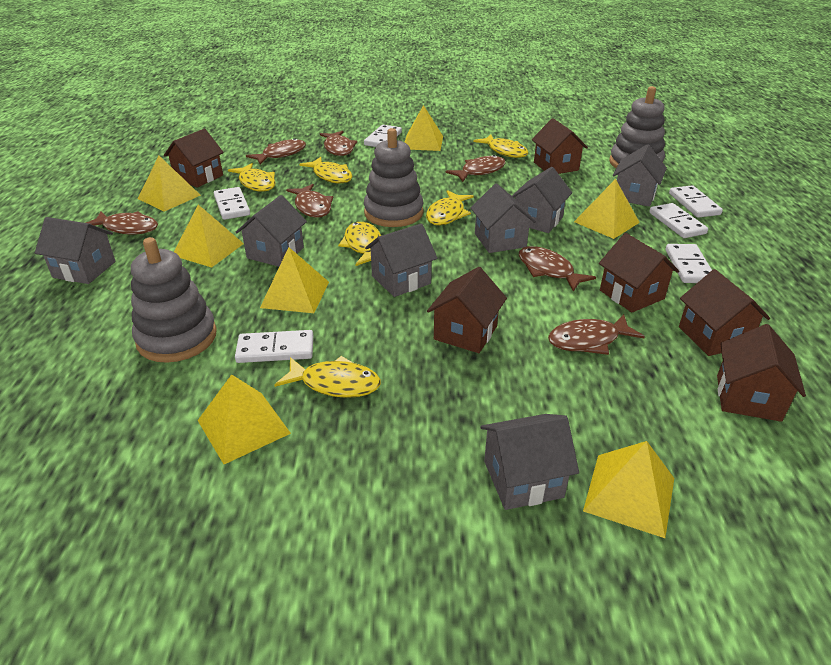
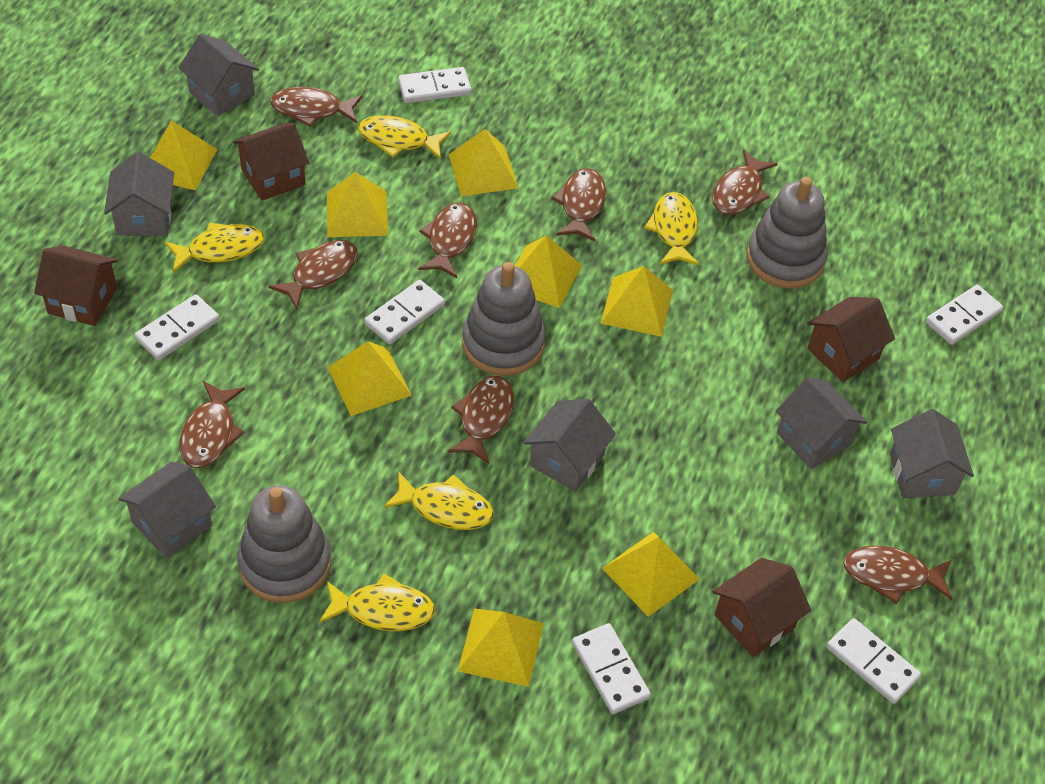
brown fish: [86,211,158,235] [246,138,306,165] [286,184,333,218] [320,131,357,156] [446,155,505,182] [519,246,596,292] [548,314,645,355] = 7 -> [179,381,245,468] [268,240,358,310] [270,87,362,127] [418,203,477,278] [447,376,514,464] [551,168,606,241] [712,149,777,215] [843,545,952,604] = 8
brown house: [164,129,224,188] [427,267,507,353] [532,118,588,174] [599,233,679,313] [679,269,770,356] [717,324,806,422] = 6 -> [34,246,118,326] [233,123,309,201] [713,558,811,657] [807,297,895,382] = 4
grey house: [35,217,116,284] [236,195,307,267] [365,223,438,297] [471,183,536,253] [481,414,579,510] [512,167,572,233] [613,144,667,207] = 7 -> [104,152,174,236] [118,462,216,559] [179,34,259,117] [524,399,616,492] [776,377,867,469] [890,409,974,498] = 6
yellow fish: [228,163,276,192] [274,356,381,398] [299,157,353,183] [338,222,381,266] [426,190,474,225] [473,134,528,158] = 6 -> [164,222,264,273] [319,573,435,631] [358,115,451,159] [383,472,494,530] [644,192,699,265] = 5
yellow pyramid: [138,156,201,211] [174,205,244,268] [197,374,291,464] [260,247,329,313] [405,105,443,151] [574,179,640,239] [583,441,674,538] = 7 -> [150,120,217,191] [327,172,388,237] [327,341,412,416] [448,129,518,196] [458,609,544,687] [515,235,582,308] [600,266,673,337] [602,532,699,617] = 8

